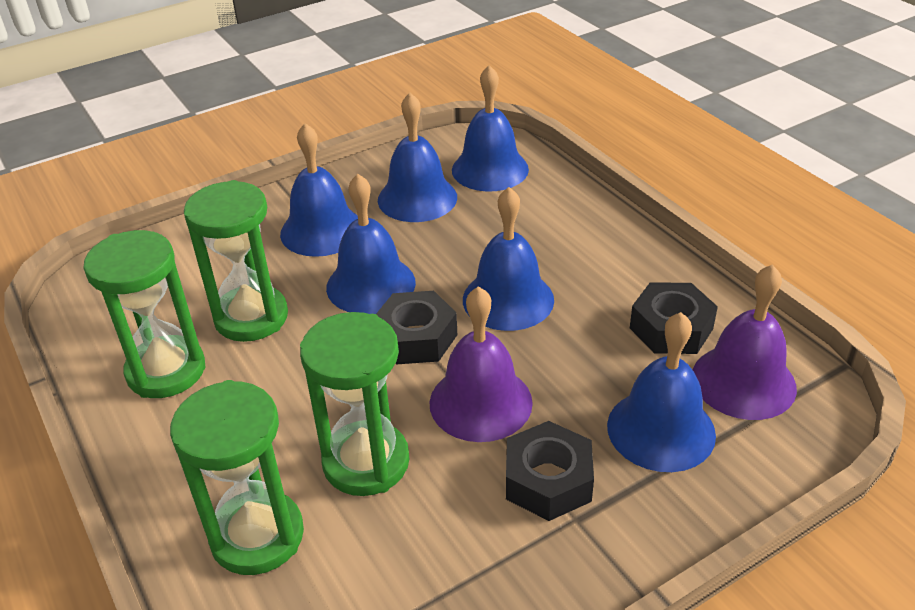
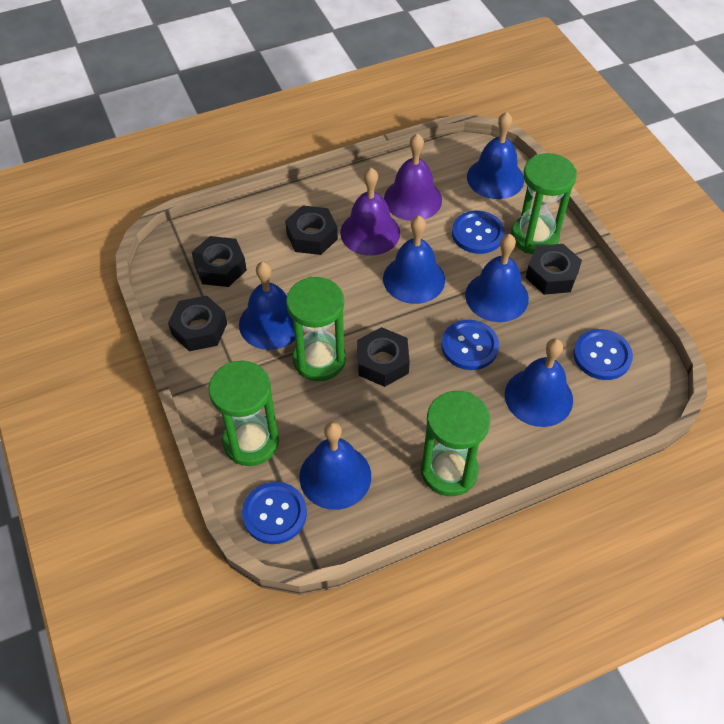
black nut: [376,291,457,364] [506,421,594,521] [630,282,718,354] = 3 -> [168,295,227,351] [191,236,247,287] [285,205,338,255] [357,327,410,387] [526,244,582,295] = 5
blue button: none = 0 -> [242,482,307,544] [441,320,499,370] [452,211,505,254] [573,329,633,380] = 4

